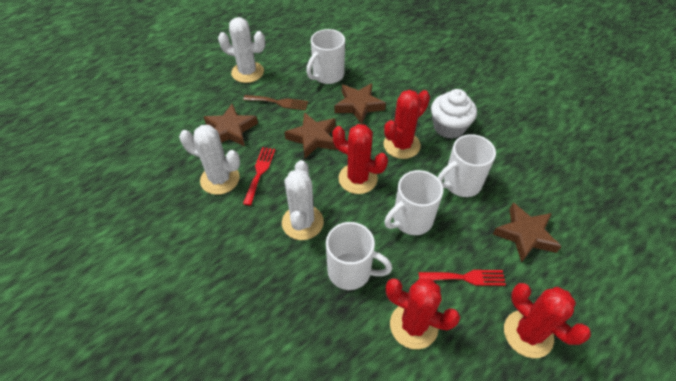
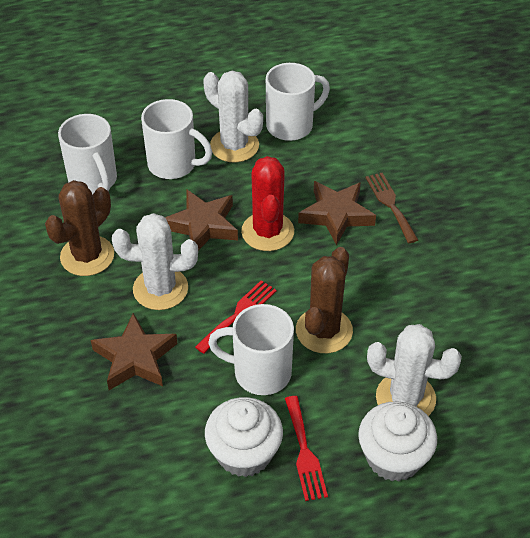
brown cactus: none = 0 -> [45,180,114,276] [296,247,353,353] = 2
brown star: [204,104,258,146] [284,112,337,158] [334,83,386,125] [493,203,562,263] = 4 -> [91,313,178,390] [165,189,238,251] [298,181,376,245] = 3
red cactus: [332,124,388,194] [383,90,430,159] [385,278,460,349] [504,283,591,358] = 4 -> [241,156,294,251] = 1
white cupcake: [431,89,477,139] = 1 -> [205,397,283,477] [358,401,437,481] = 2

